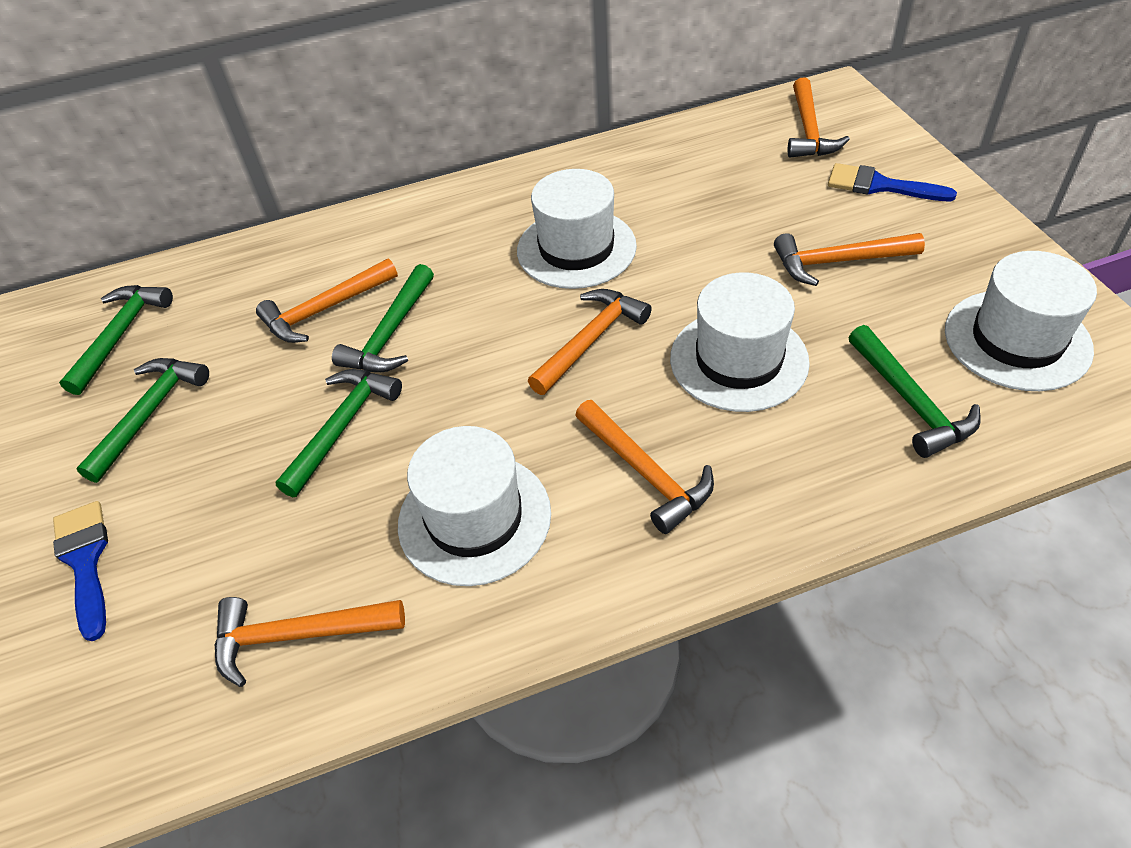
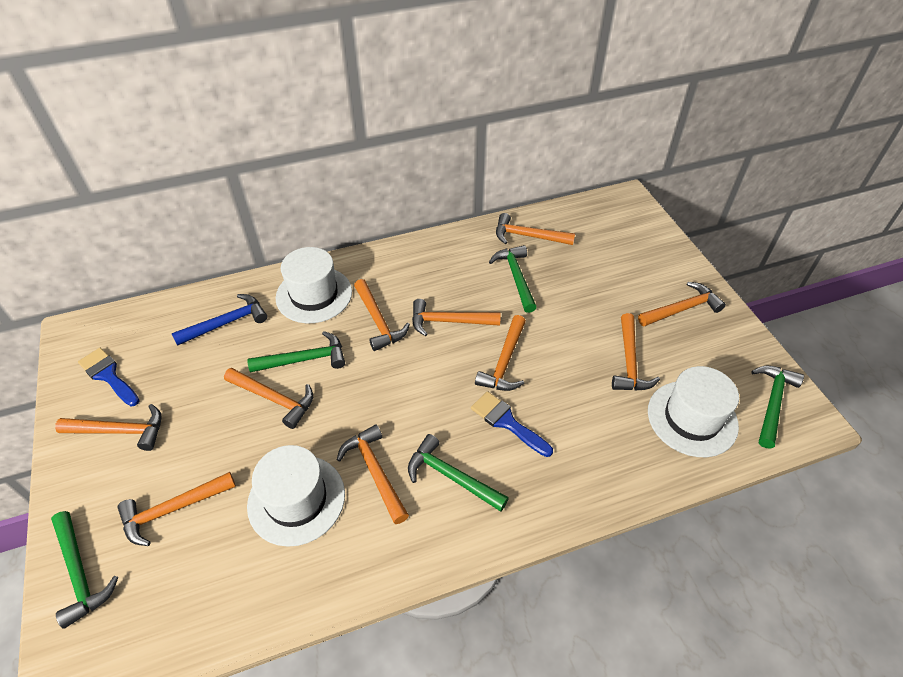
blue hammer: none = 0 -> [172,294,267,346] = 1
orange hammer: [215,597,405,687] [256,258,398,343] [528,289,652,395] [575,400,714,534] [774,233,925,286] [788,78,850,158] = 6 -> [55,404,162,451] [117,472,236,546] [224,368,313,429] [337,424,409,524] [354,279,410,351] [412,299,501,336] [475,315,526,391] [496,213,575,245] [612,313,660,391] [638,282,726,326] = 10
white hat: [398,426,551,586] [517,169,637,289] [670,273,810,412] [945,251,1097,391] = 4 -> [247,445,345,547] [276,247,352,323] [648,366,739,457] = 3

